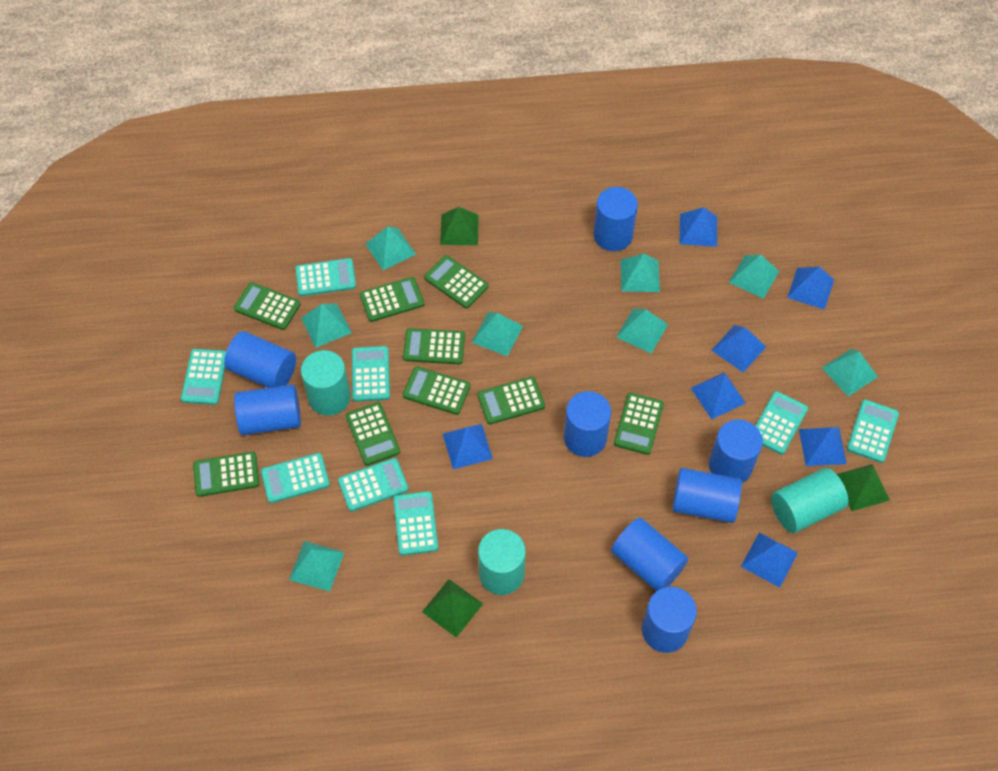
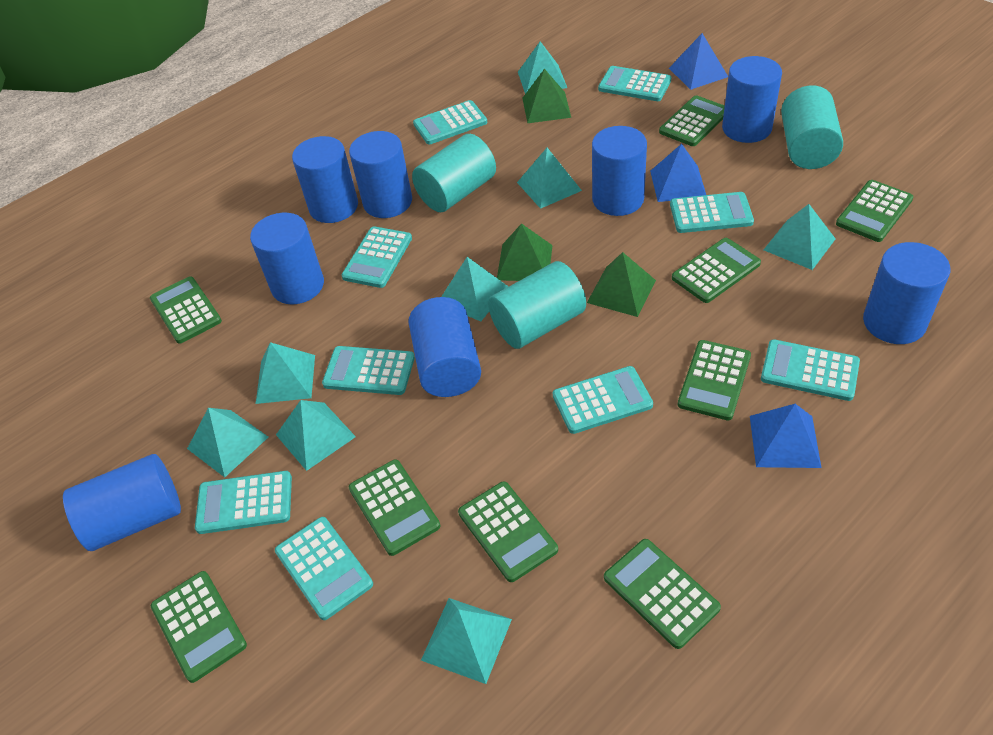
blue pyramid: [443,424,493,469] [680,207,717,247] [691,372,746,419] [711,325,766,373] [741,532,798,588] [787,267,834,310] [799,427,847,466] = 7 -> [650,144,706,202] [669,33,728,90] [750,404,822,468] = 3
turquoise calculator: [181,349,226,405] [261,453,330,503] [295,258,356,296] [338,458,409,512] [352,346,390,402] [393,491,438,556] [755,391,808,455] [847,399,899,463] = 8 -> [195,471,292,534] [275,517,373,620] [322,346,415,395] [342,226,412,288] [413,100,487,144] [553,366,653,434] [598,66,671,101] [670,192,754,233] [761,339,860,401] = 9

